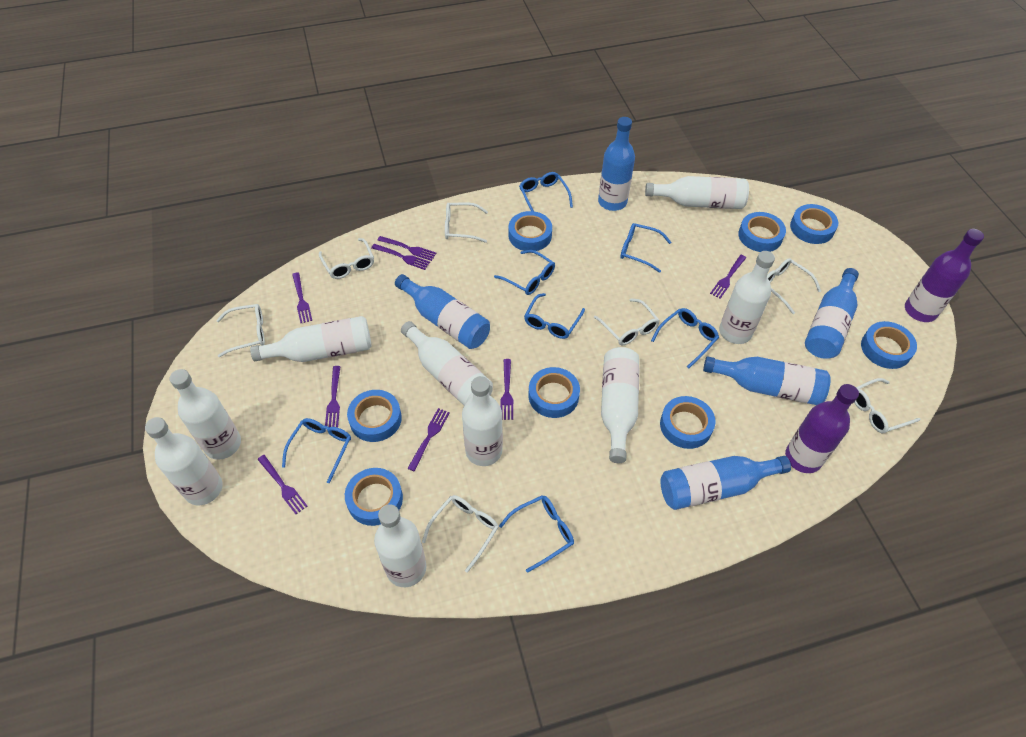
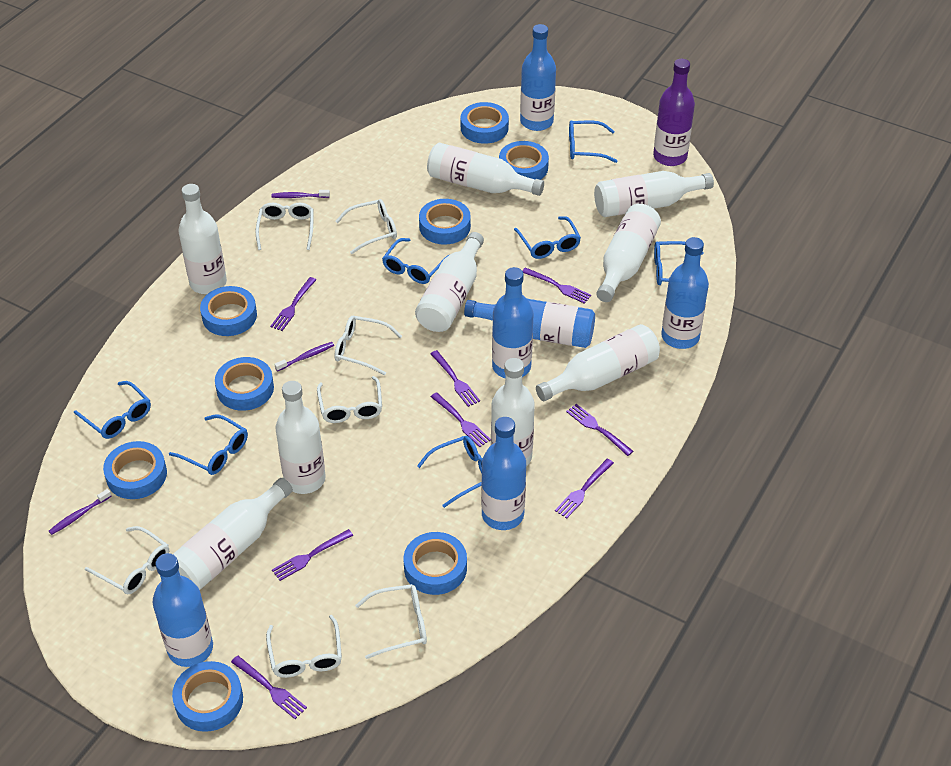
blue bottle: [395,274,490,349] [598,117,635,211] [660,456,791,510] [703,356,831,405] [805,268,859,359] = 5 -> [153,553,213,667] [464,299,595,348] [481,417,526,530] [492,267,534,378] [520,24,556,131] [661,237,709,349] = 6
purple bottle: [785,384,859,473] [905,229,984,322] = 2 -> [653,59,695,166] = 1
purple toothbrush: none = 0 -> [49,489,111,535] [271,190,330,198] [275,342,334,372] = 3

